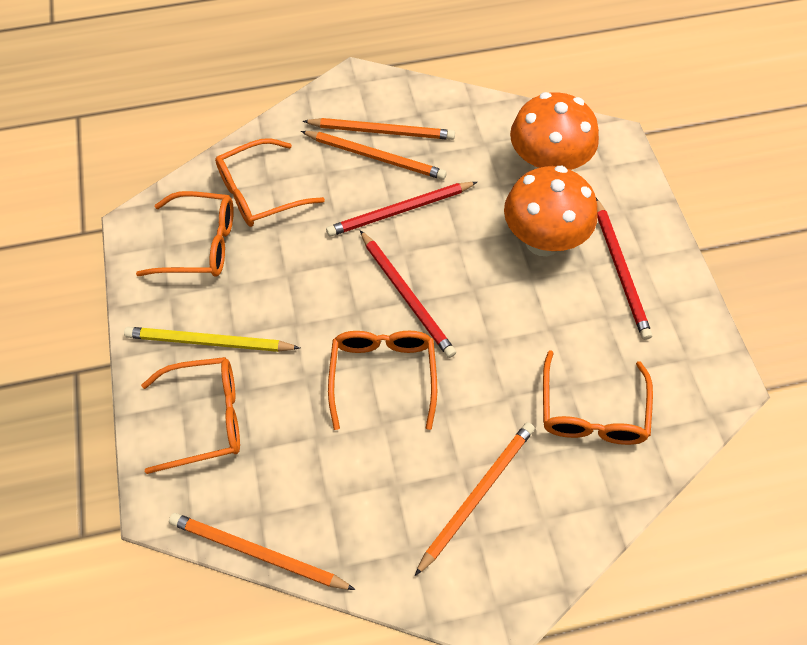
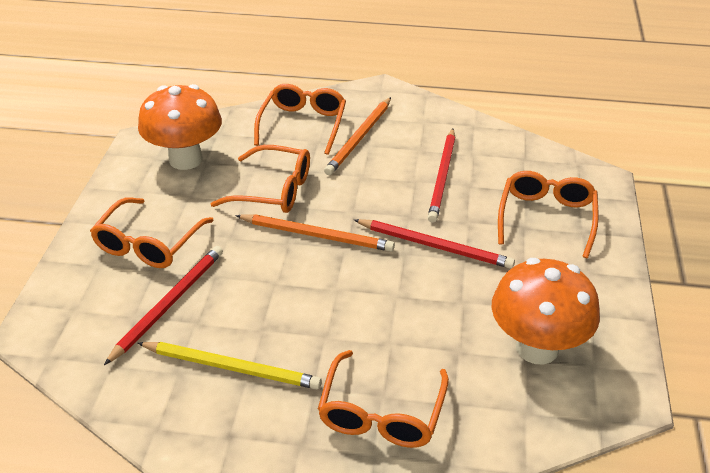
orange pencil: [169,513,356,590] [301,131,447,180] [303,118,455,140] [415,422,535,576] = 4 -> [235,214,395,252] [324,97,391,175] = 2

